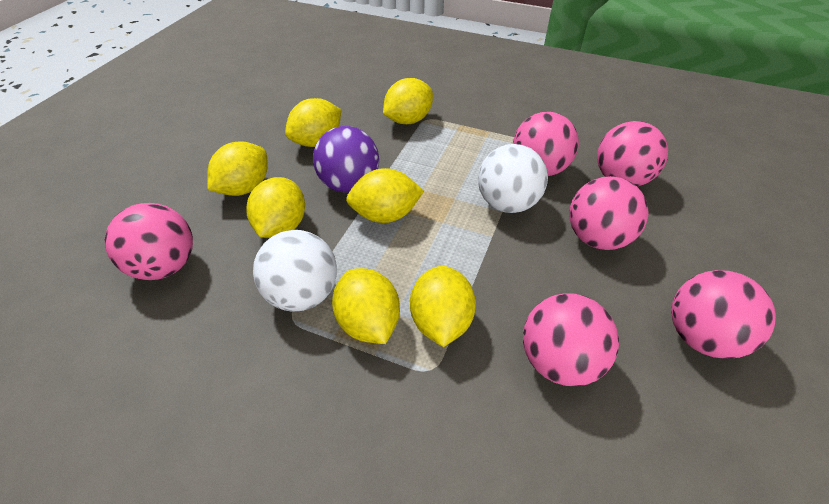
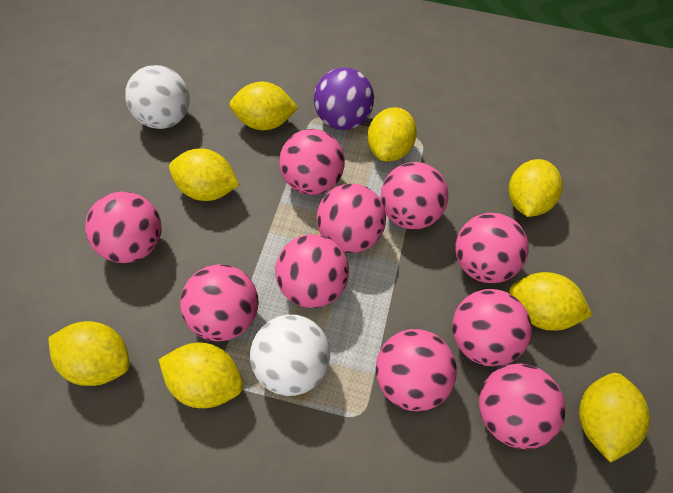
pink ball: [105,203,193,280] [513,112,579,176] [523,293,619,387] [569,176,649,250] [597,121,668,186] [671,270,776,359] = 6 -> [85,192,162,263] [180,264,258,341] [275,235,349,308] [279,129,345,195] [317,183,386,253] [376,329,457,411] [380,162,448,229] [452,289,532,367] [455,213,529,283] [479,363,566,449] = 10
yellow lemon: [207,141,268,196] [247,177,305,238] [285,98,341,147] [332,268,400,344] [346,168,424,223] [383,78,433,124] [410,266,476,347] = 7 -> [49,321,130,386] [159,343,243,408] [169,148,239,201] [229,82,298,130] [367,107,417,161] [509,159,563,217] [510,272,592,331] [579,373,650,463] = 8

